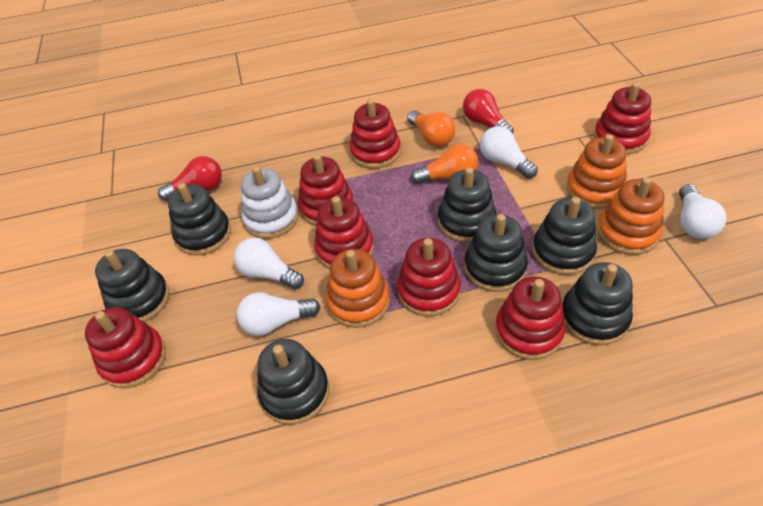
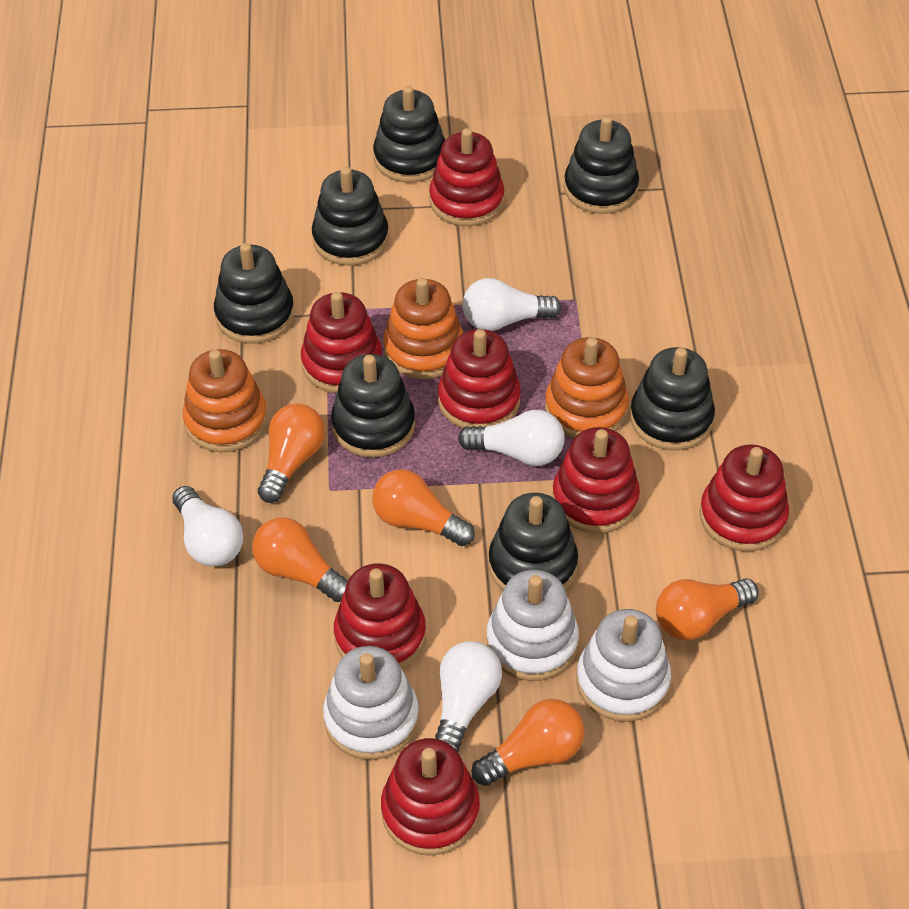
orange light bulb: [407,110,455,147] [411,144,478,184] = 2 -> [252,518,348,602] [258,403,325,503] [372,469,475,546] [471,699,585,786] [656,578,759,640] = 5
red light bulb: [158,156,222,201] [463,89,514,134] = 2 -> none = 0
white stacking toy: [241,166,299,239] = 1 -> [323,646,419,760] [486,570,579,681] [576,609,671,722] = 3

